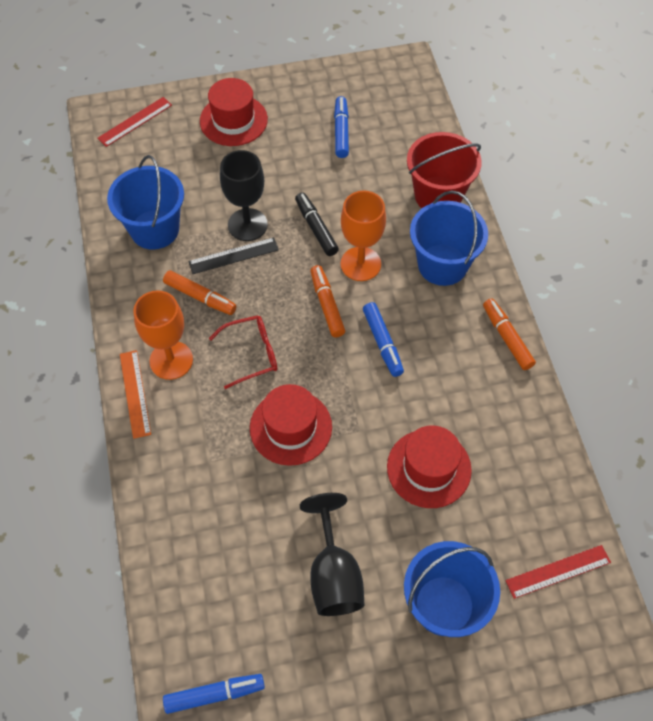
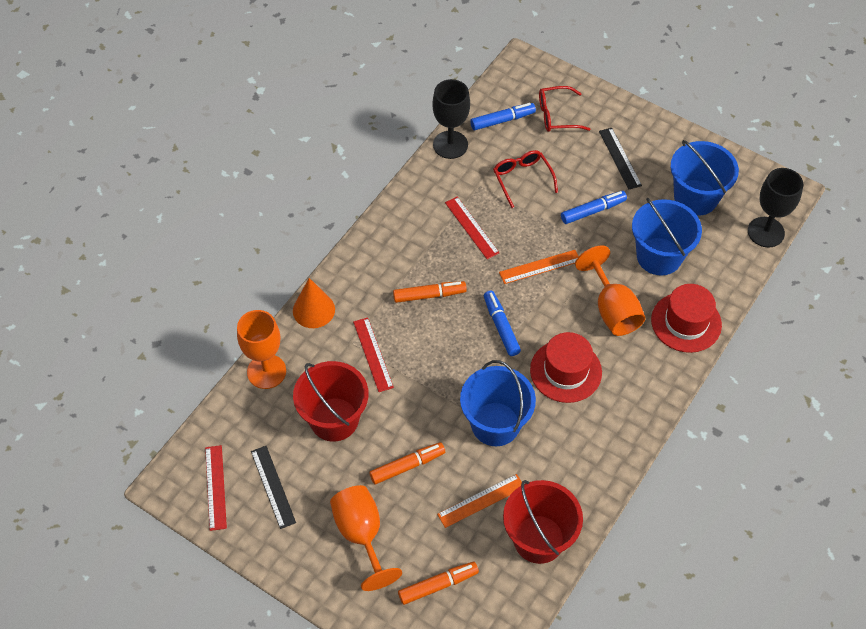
black marker: [295,192,339,256] = 1 -> none = 0
black ruler: [188,237,279,274] = 1 -> [251,446,296,529] [599,128,642,189] = 2
orange cone: none = 0 -> [293,278,335,328] = 1
orange goblet: [133,290,193,380] [341,190,386,281] = 2 -> [237,310,286,389] [330,485,402,591] [575,246,645,336] = 3
orange ruler: [120,350,151,439] = 1 -> [437,474,522,528] [499,250,579,284] = 2
red bucket: [407,132,482,208] = 1 -> [293,361,369,441] [503,480,583,564] = 2
red glasses: [209,315,277,389] = 1 -> [493,150,558,208] [539,86,591,132] = 2
red hat: [200,78,268,146] [250,384,332,466] [387,426,472,508] = 3 -> [530,332,602,403] [651,284,722,353] = 2
red ruler: [97,97,172,147] [505,545,611,599] = 2 -> [205,445,227,531] [353,317,394,392] [445,197,499,259] = 3

